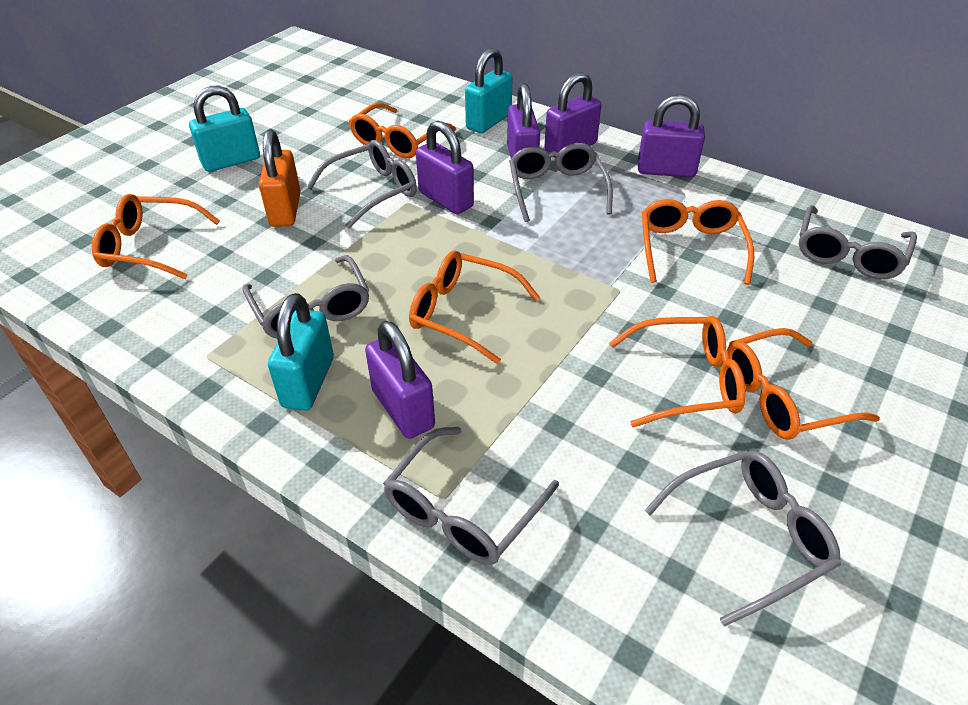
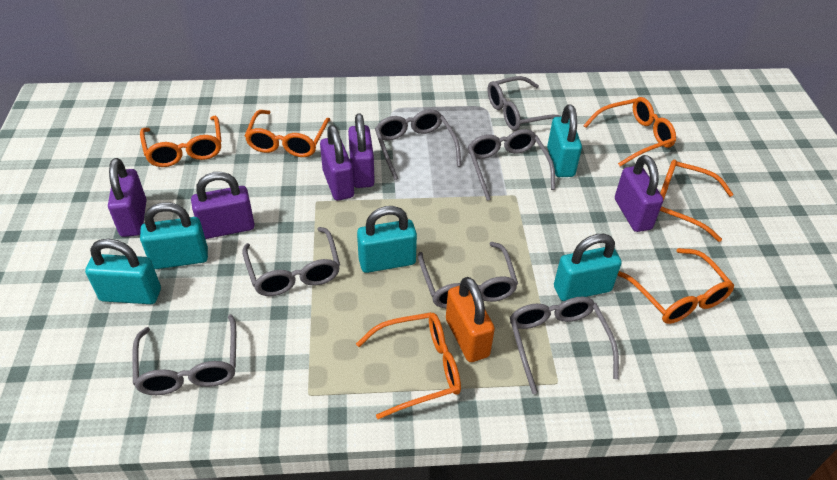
grey glasses: [243,255,369,339] [307,140,417,229] [383,427,559,565] [509,143,613,222] [645,450,841,627] [799,205,917,279] = 6 -> [132,314,236,395] [242,227,340,296] [375,109,461,180] [418,242,518,308] [468,129,555,201] [487,76,562,131] [510,297,619,394] = 7
turquoise padlock: [189,86,260,172] [268,293,334,411] [465,48,512,133] = 3 -> [85,239,161,304] [140,202,208,269] [357,206,417,273] [547,104,582,177] [554,234,622,301] = 5

